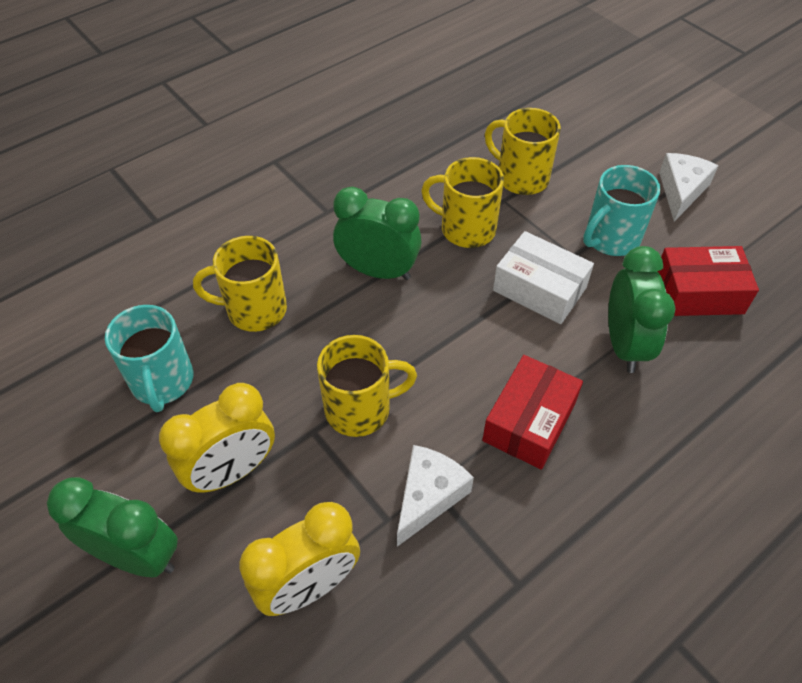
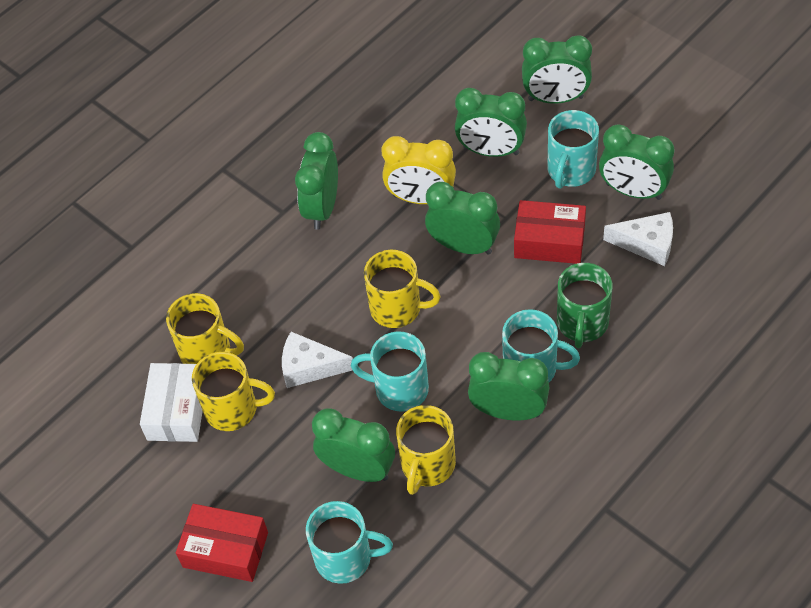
green clock: [47,477,178,577] [333,187,422,280] [608,246,676,373] = 3 -> [295,132,338,230] [312,408,395,482] [425,182,500,255] [455,88,527,157] [468,352,549,421] [522,35,592,104] [599,125,675,200] = 7
green mug: none = 0 -> [557,263,612,348] = 1
turquoise mug: [105,305,194,412] [583,165,660,256] = 2 -> [306,501,393,584] [351,331,429,411] [502,309,580,382] [547,110,599,189] = 4
yellow clock: [159,383,275,494] [239,502,360,616] = 2 -> [382,136,456,204] = 1

